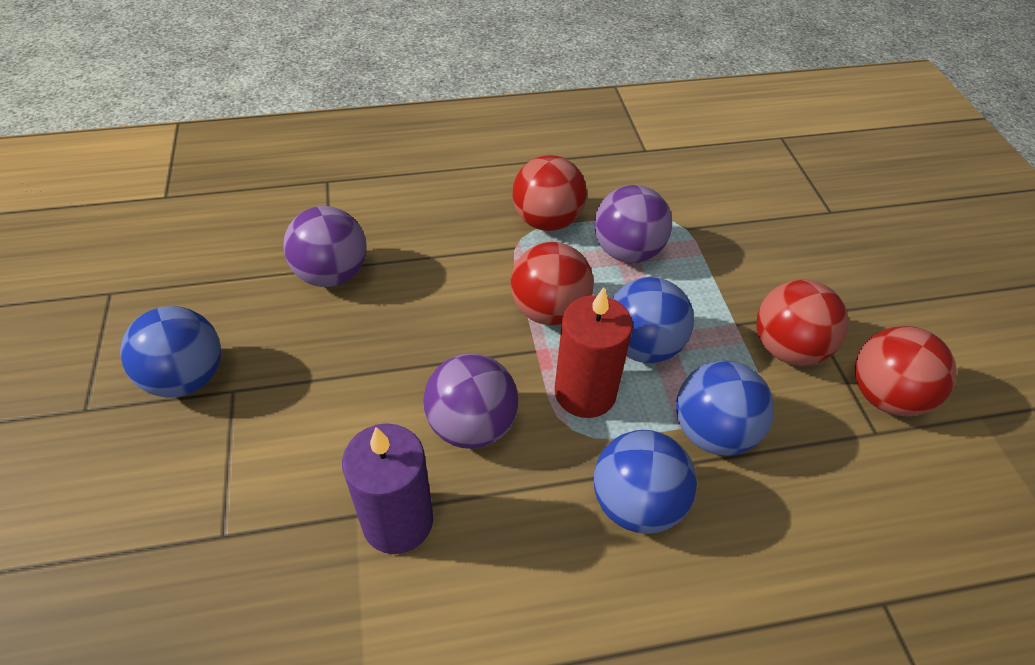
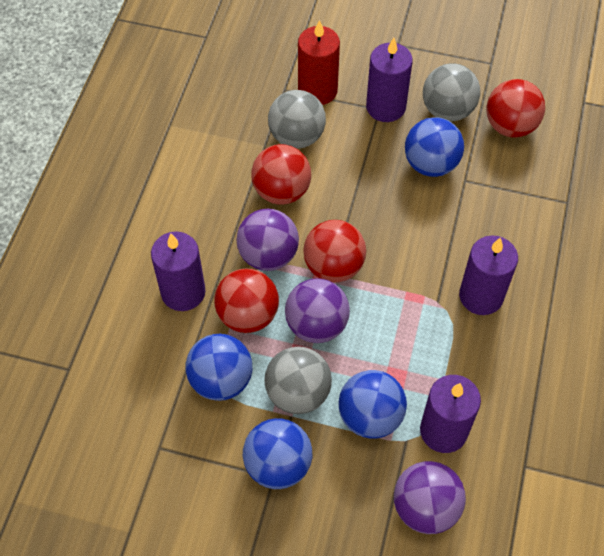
grey ball: none = 0 -> [264,347,332,414] [268,90,326,149] [423,63,480,121] = 3
purple candle: [342,423,433,554] = 1 -> [151,232,205,311] [366,38,413,122] [420,375,481,453] [459,235,518,315] = 4

